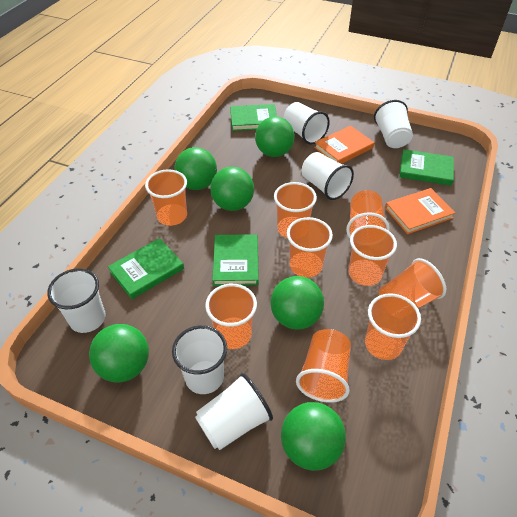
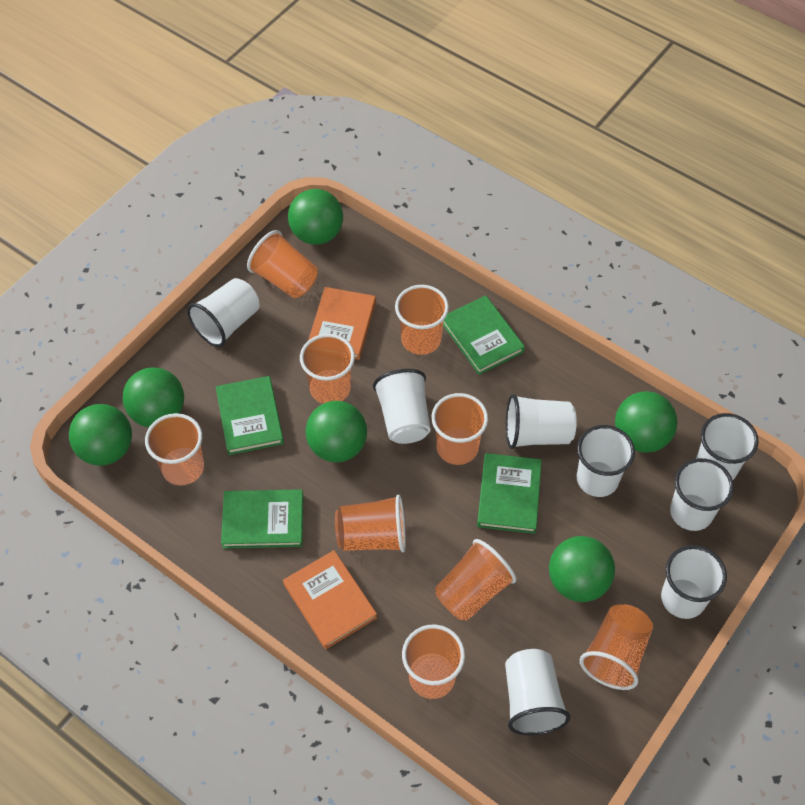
white cup: [47,268,106,333] [172,325,227,394] [195,373,273,450] [283,102,330,145] [301,152,354,200] [374,100,413,148] = 6 -> [187,278,259,347] [373,369,431,444] [505,649,570,735] [506,394,577,449] [577,425,635,497] [661,545,727,619] [670,458,734,531] [696,413,759,480] = 8

